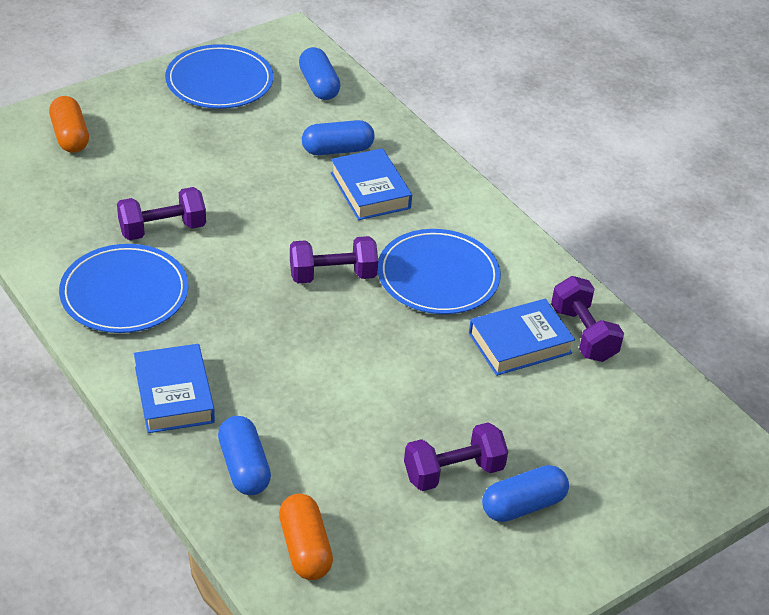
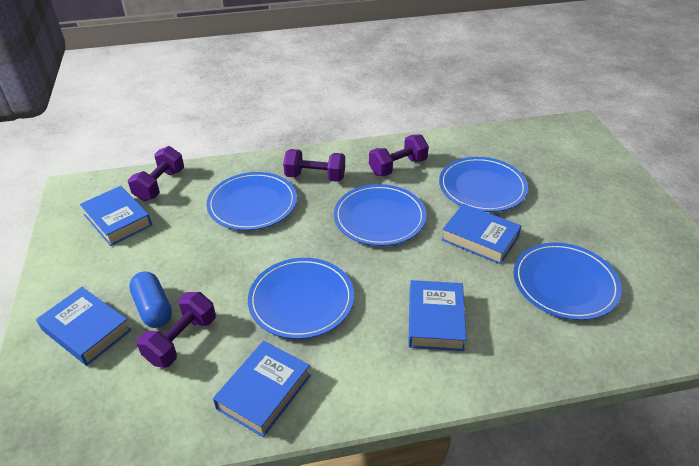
blue book: [134,344,215,433] [331,148,412,220] [469,299,575,376] = 3 -> [36,287,131,366] [80,186,152,246] [213,341,311,437] [408,280,466,351] [441,204,521,264] = 5
blue capsule: [218,416,271,495] [299,47,341,100] [302,120,375,155] [482,465,569,522] = 4 -> [129,271,172,328] = 1
blue plate: [59,244,189,333] [165,44,274,109] [378,229,501,314] = 3 -> [206,172,297,230] [248,258,354,339] [334,184,426,246] [439,157,528,212] [513,243,622,320] = 5
orange capsule: [49,96,89,153] [279,493,333,580] = 2 -> none = 0

